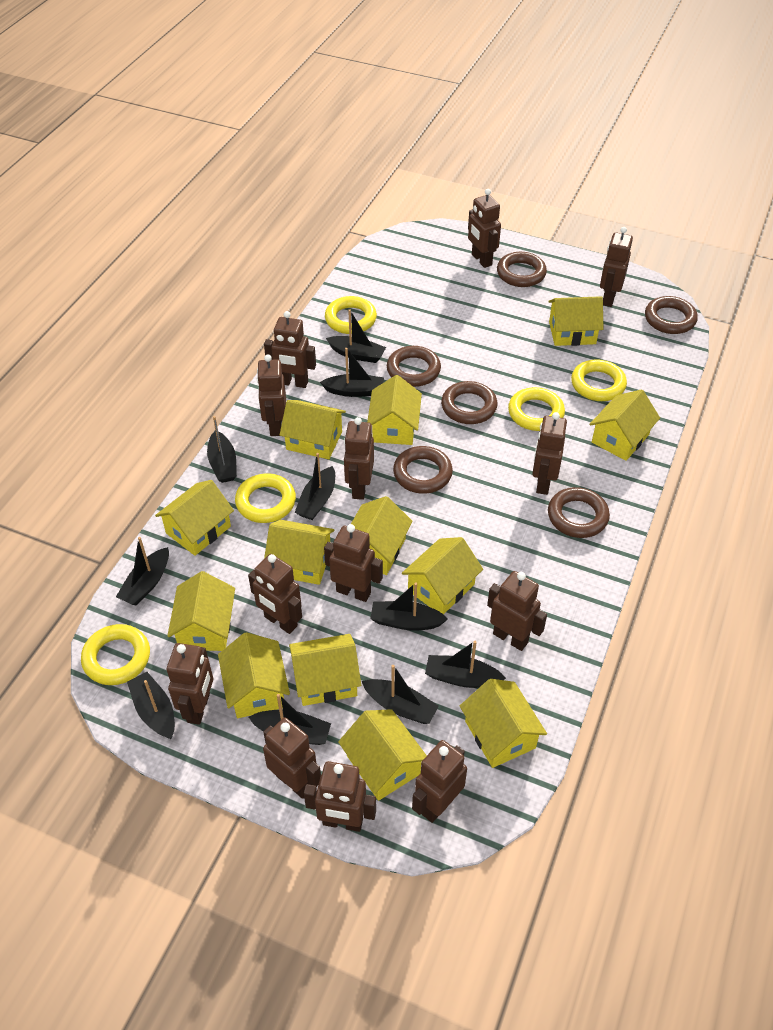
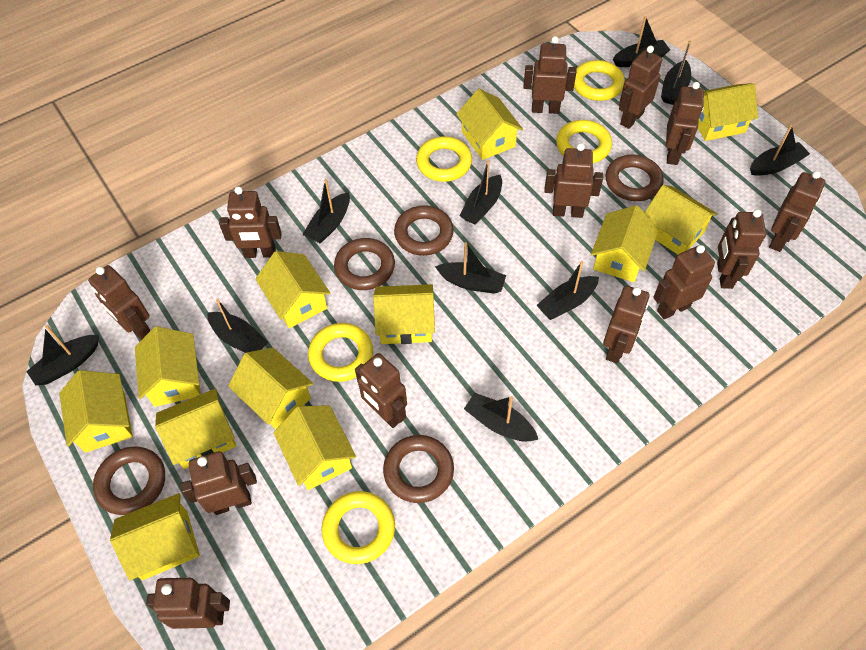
brown ring: [387,346,441,387] [393,446,453,494] [441,381,497,424] [497,252,547,287] [548,487,610,538] [645,296,698,334] = 6 -> [93,446,165,515] [334,238,395,290] [383,435,454,503] [394,205,454,256] [605,155,664,201] = 5
yellow house: [155,480,234,556] [167,571,235,651] [218,632,290,718] [264,519,334,585] [280,400,346,459] [289,634,361,706] [338,709,427,801] [351,496,413,575] [367,375,422,445] [402,537,483,615] [460,679,547,768] [548,296,604,346] [589,389,660,461] = 13 -> [59,370,133,453] [110,493,200,580] [135,326,201,407] [155,389,236,469] [228,348,313,429] [255,251,330,328] [273,405,356,490] [373,284,435,344] [456,89,523,160] [591,205,659,282] [644,185,717,254] [698,83,758,141] = 12

